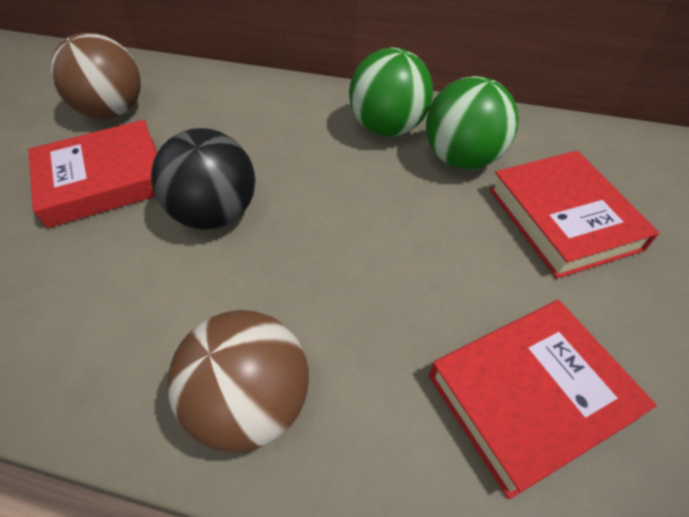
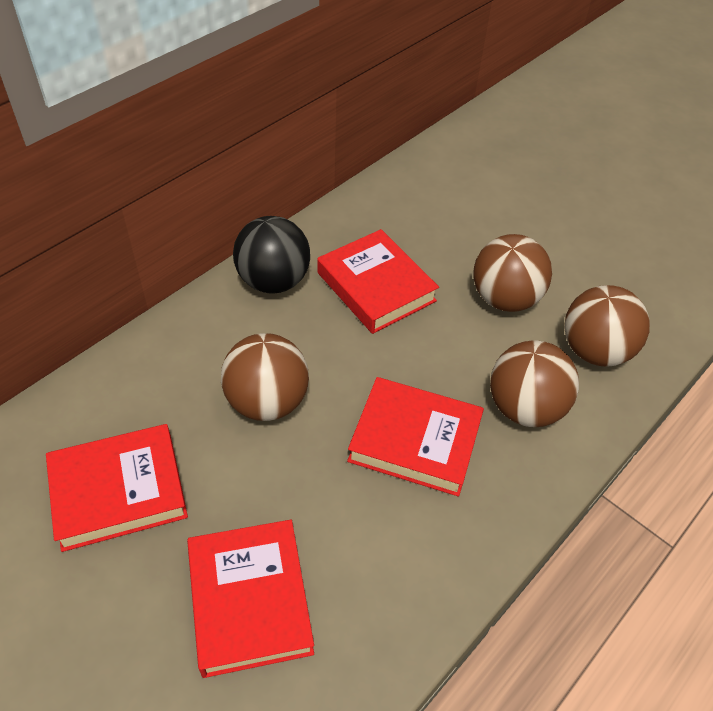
brown ball: [50,33,141,119] [168,310,309,453] = 2 -> [221,333,309,421] [473,234,552,312] [490,341,579,427] [564,285,650,367] = 4
green ball: [349,48,433,137] [426,76,519,170] = 2 -> none = 0
red book: [28,120,157,228] [429,300,657,500] [489,151,659,279] = 3 -> [46,424,188,552] [187,520,314,678] [317,229,439,334] [347,377,484,497] = 4

